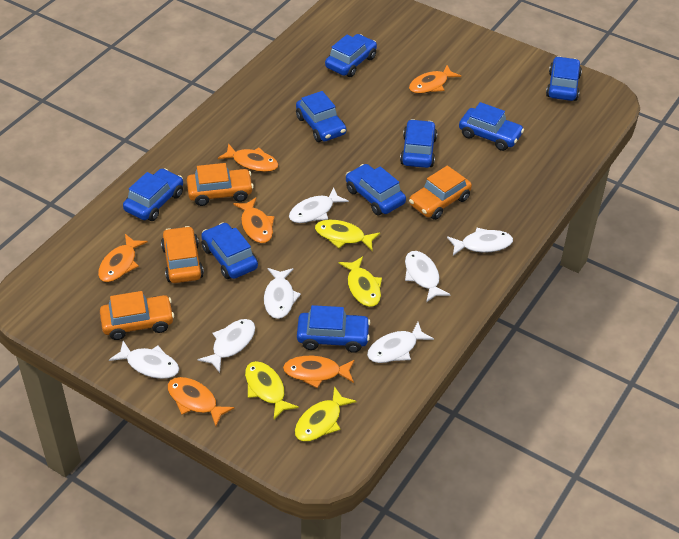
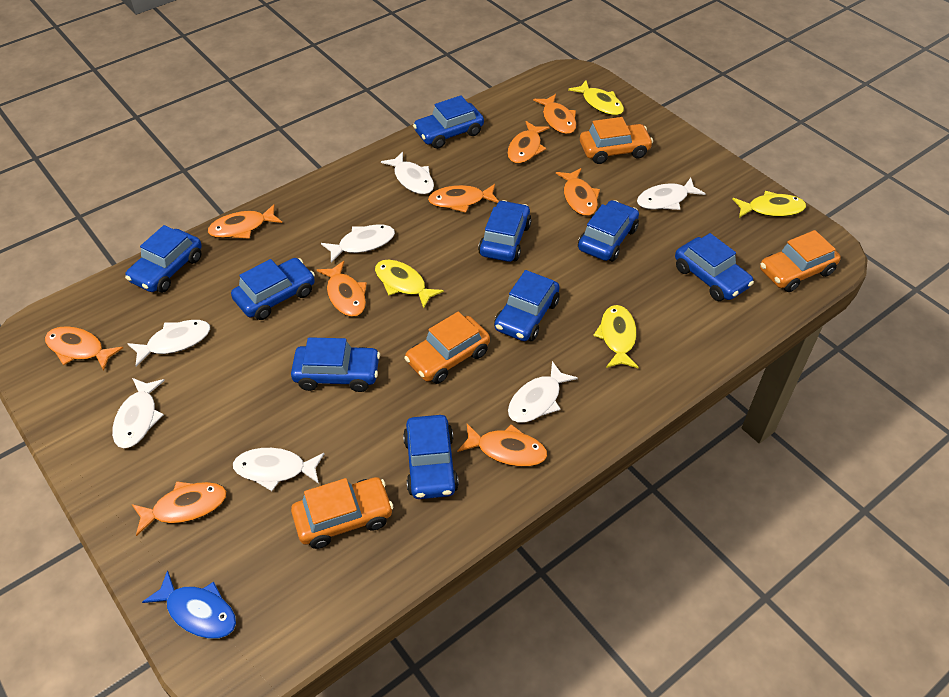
blue fish: none = 0 -> [142,570,236,639] = 1
orange fish: [98,234,148,282] [167,377,235,426] [218,143,279,172] [233,197,274,243] [283,356,355,388] [409,65,461,94] = 6 -> [45,326,123,371] [132,481,227,536] [208,204,282,239] [317,261,367,317] [428,184,499,213] [457,424,547,467] [507,121,550,164] [533,94,577,134] [556,168,600,216] = 9

